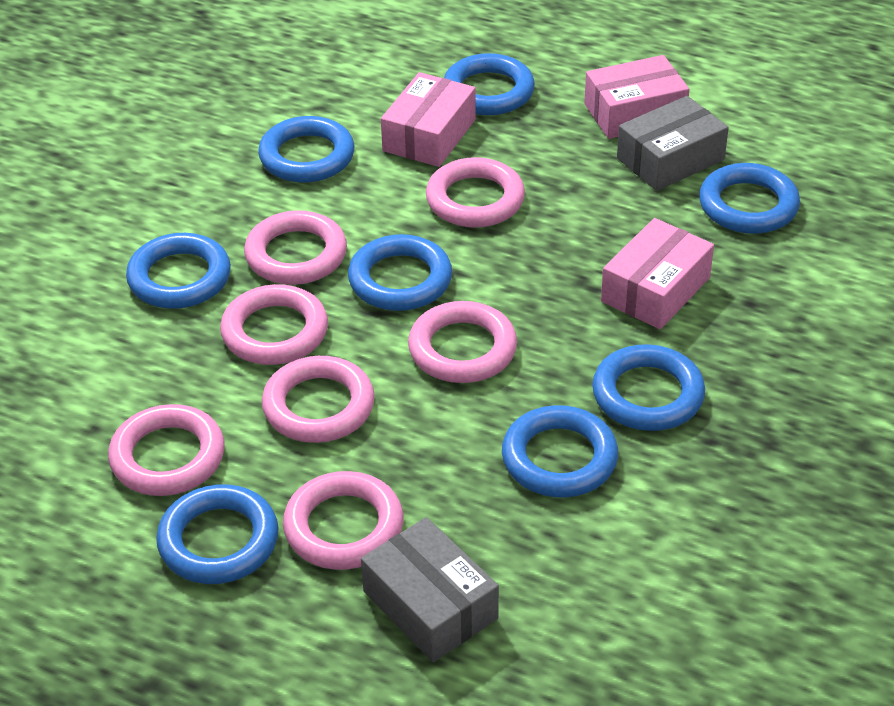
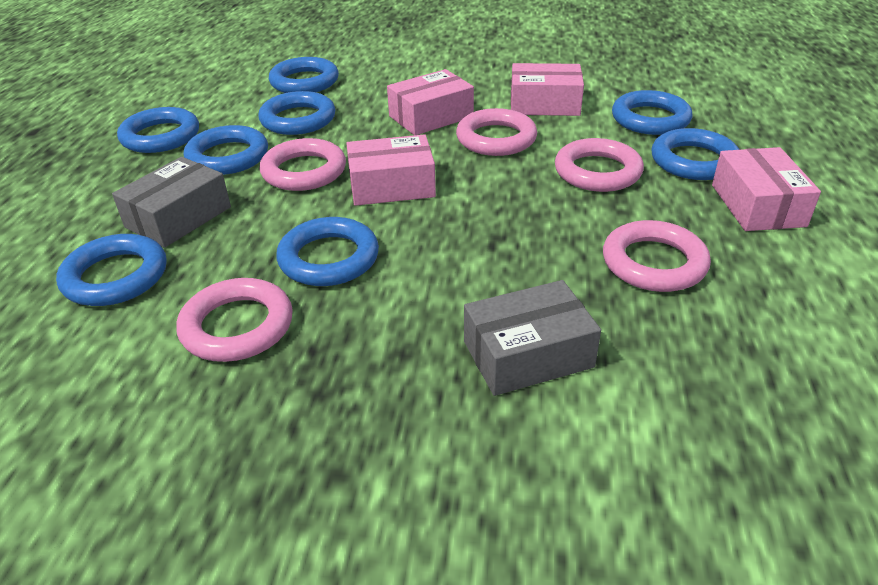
pink box: [381,72,476,167] [584,55,690,139] [601,218,714,329] = 3 -> [346,134,436,206] [387,69,474,135] [511,63,584,116] [712,147,821,231] = 4
pink ring: [108,404,225,496] [220,284,328,365] [244,210,347,285] [262,356,375,443] [283,471,404,570] [408,301,517,383] [426,157,525,228] = 7 -> [176,278,293,362] [260,138,346,191] [456,108,537,156] [555,138,644,192] [603,220,711,292] = 5

